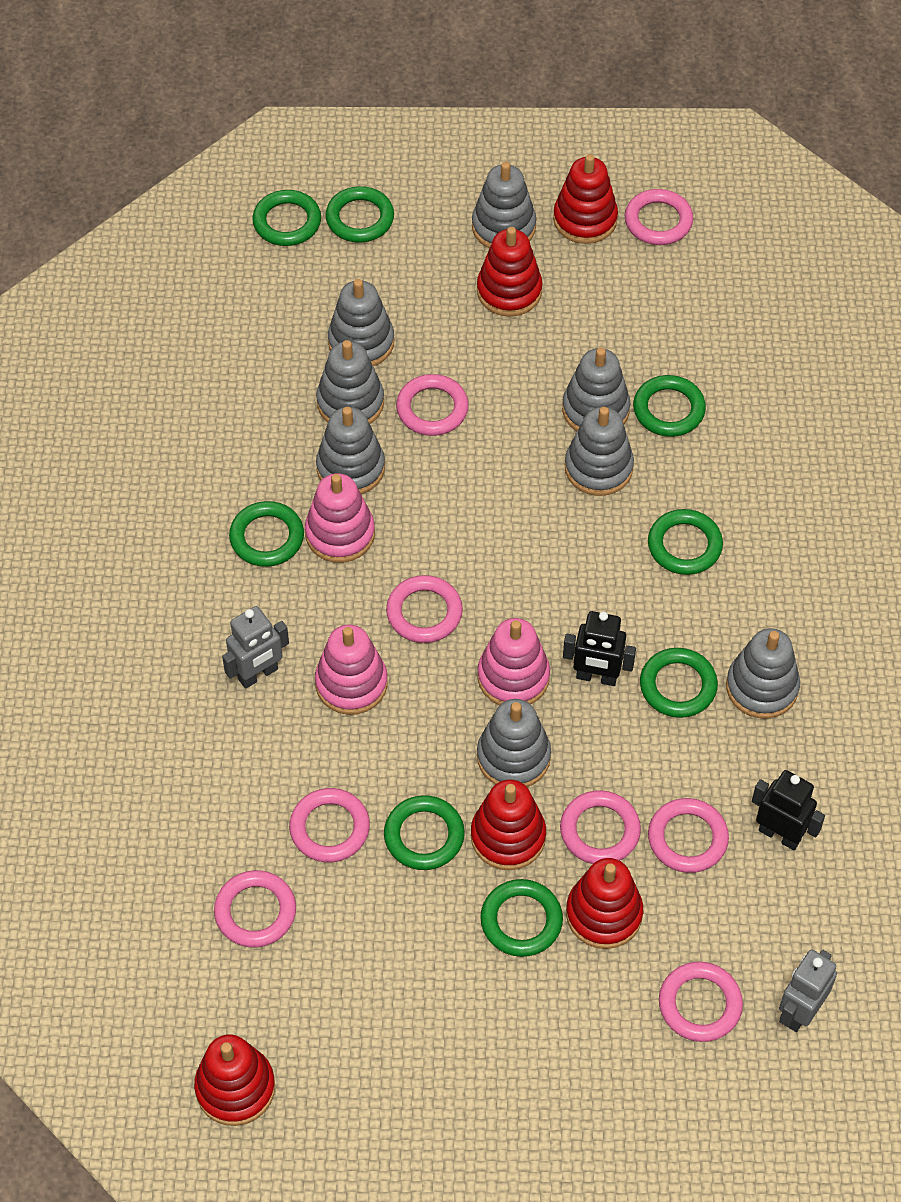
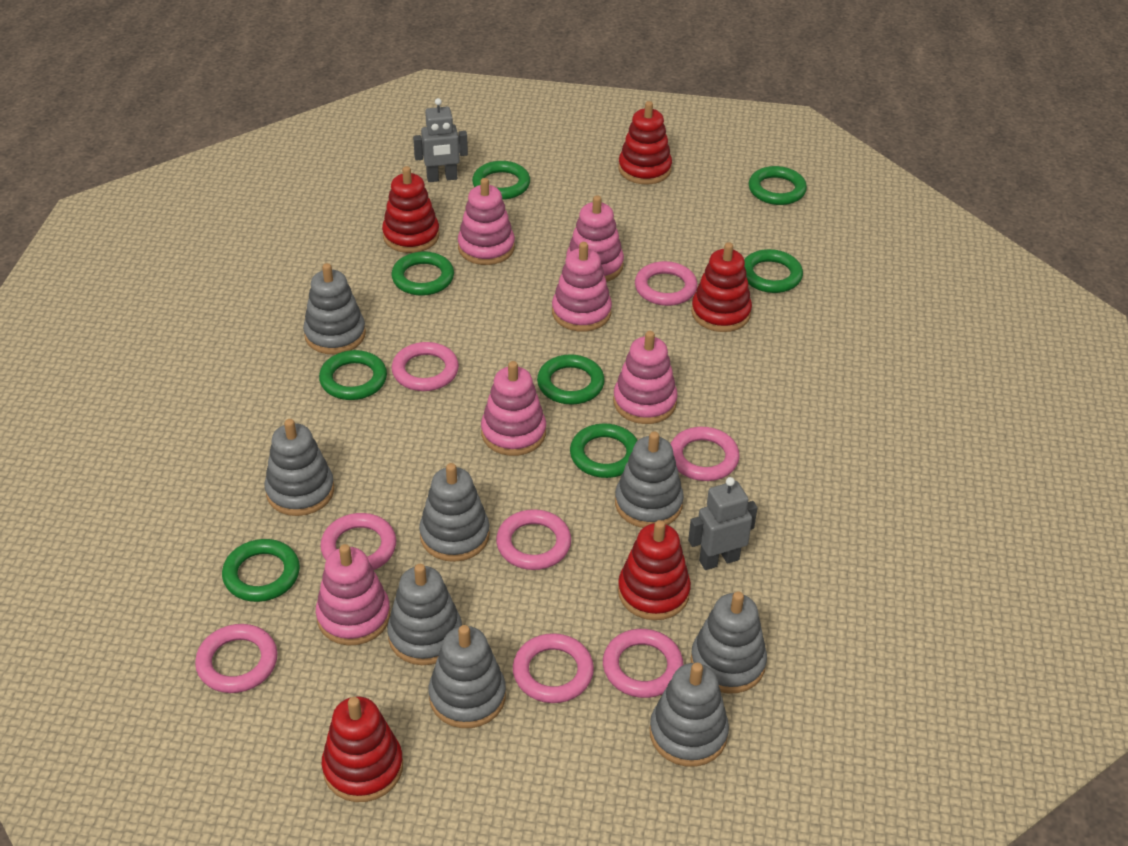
black robot: [563,611,636,686] [752,770,825,850] = 2 -> none = 0
pink stacking toy: [305,473,375,563] [315,625,388,715] [477,618,550,705] = 3 -> [316,544,390,646] [458,178,515,265] [481,361,546,456] [552,242,612,332] [566,195,624,282] [613,331,678,424] = 6

